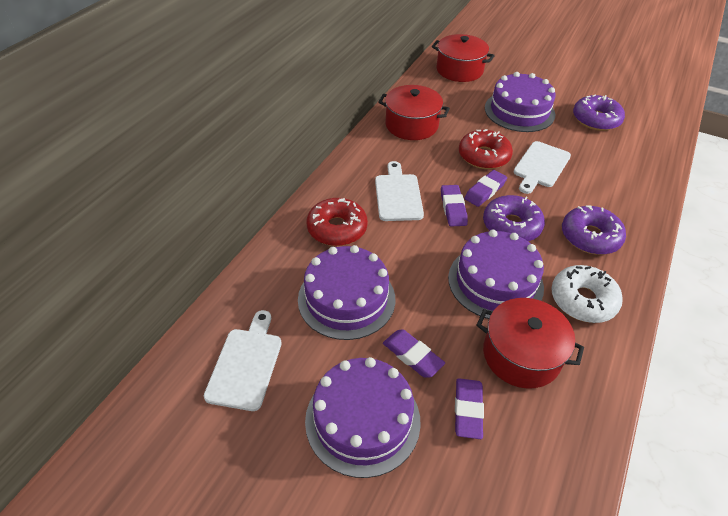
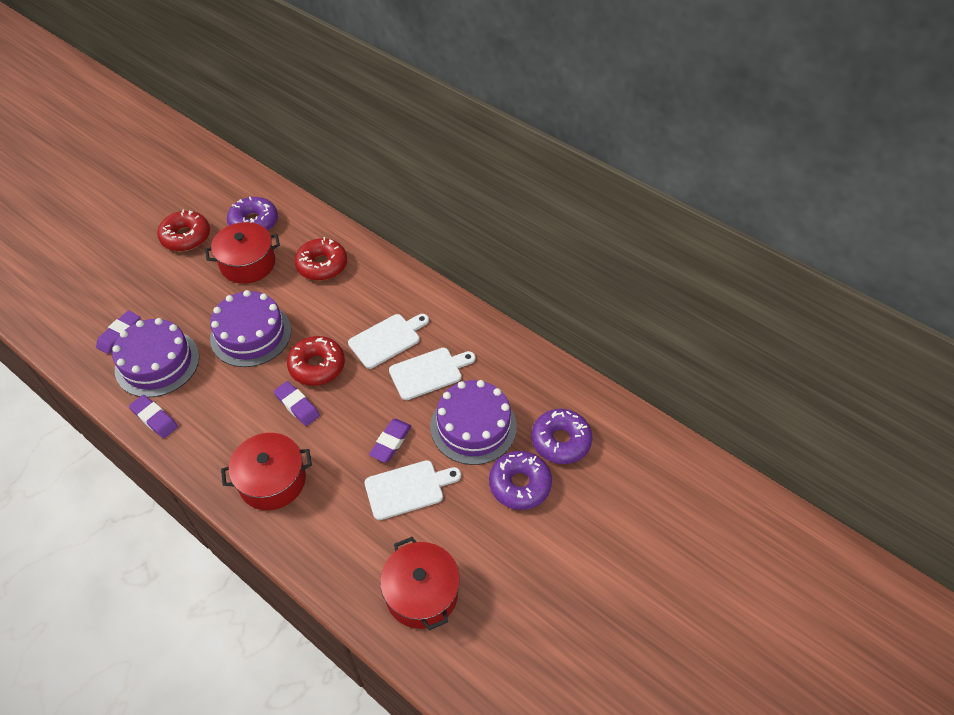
purple cake: [298,245,395,340] [305,357,421,478] [448,230,544,319] [485,72,556,132] = 4 -> [112,318,199,397] [210,290,291,367] [431,380,517,465] = 3
red donut: [307,198,368,246] [459,129,513,169] = 2 -> [157,209,210,251] [287,336,345,386] [295,237,347,281] = 3
white donut: [551,265,623,323] = 1 -> none = 0

